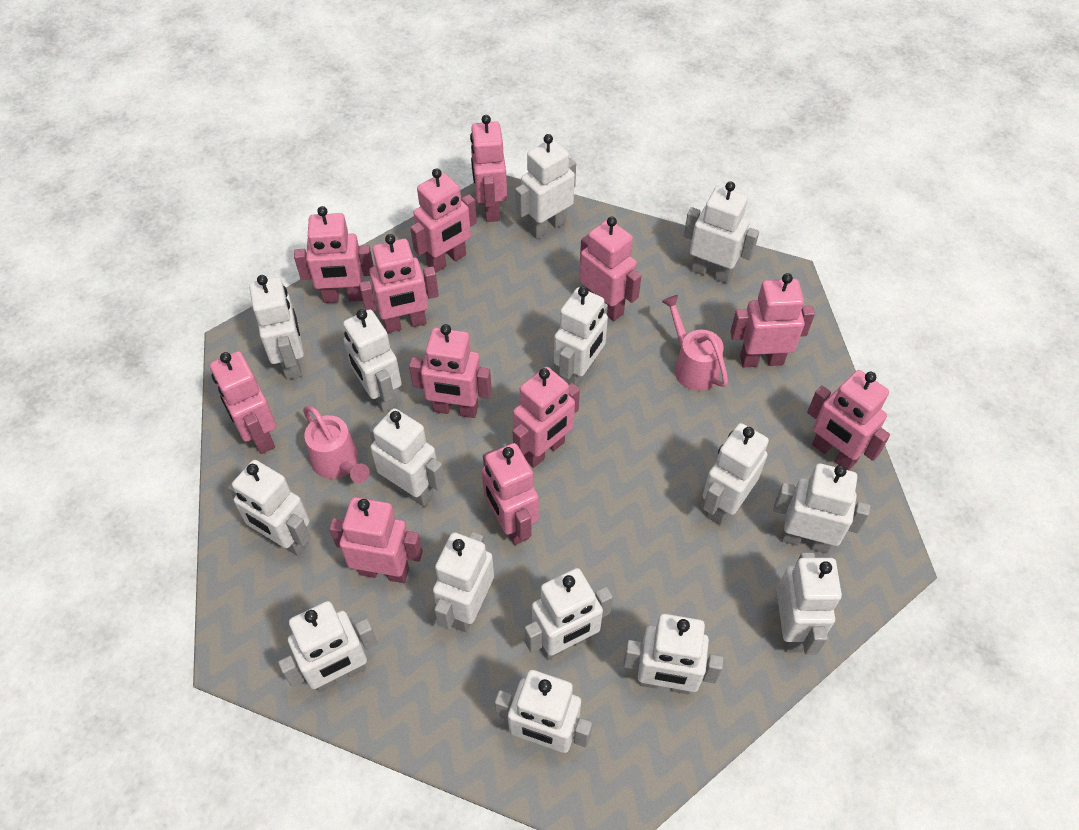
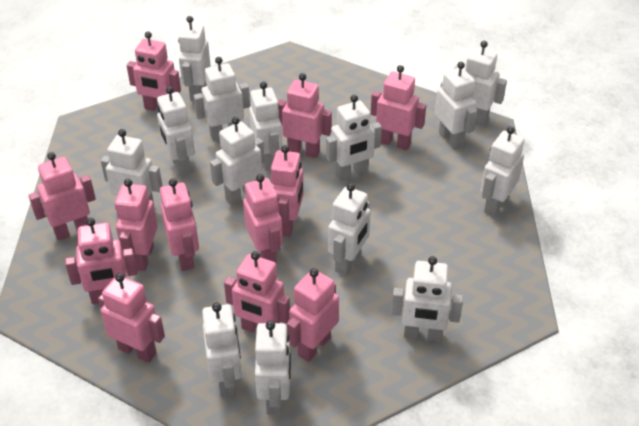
pink watering can: [303,406,370,483] [661,295,728,391] = 2 -> none = 0
white robot: [228,460,311,556] [249,275,304,380] [278,601,378,692] [343,309,402,413] [369,408,445,507] [433,532,494,632] [495,670,592,753] [515,134,576,239] [525,568,613,660] [554,286,608,387] [623,614,724,694] [684,181,759,284] [703,423,769,525] [773,463,870,554] [777,553,842,655] = 15 -> [101,129,163,207] [157,86,195,176] [178,16,211,101] [194,57,250,141] [202,302,242,397] [210,117,264,205] [249,81,282,171] [255,320,291,415] [326,95,382,181] [328,183,371,276] [391,256,463,342] [435,62,477,150] [454,41,507,125] [481,126,525,217] = 14

